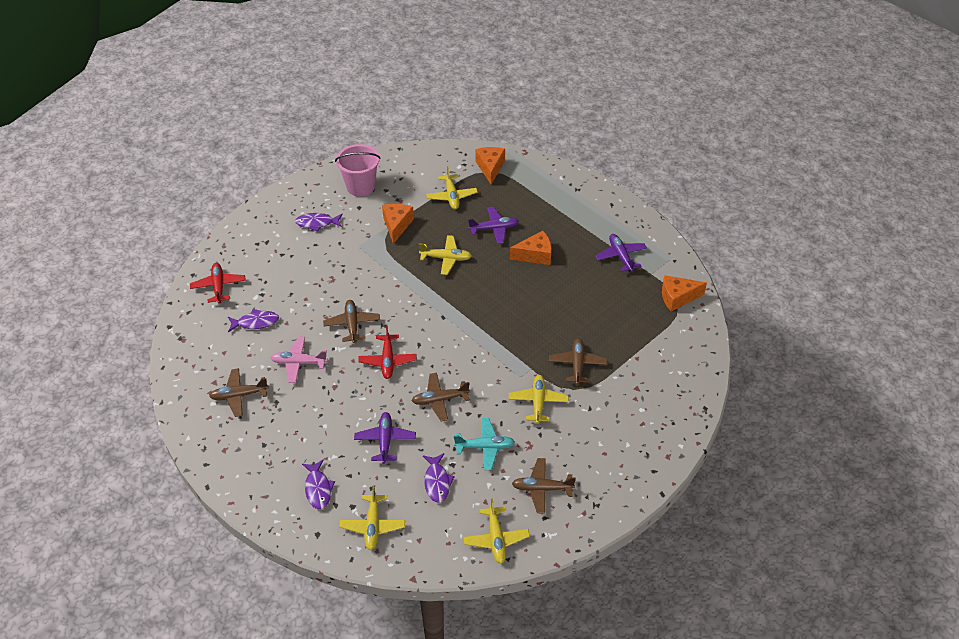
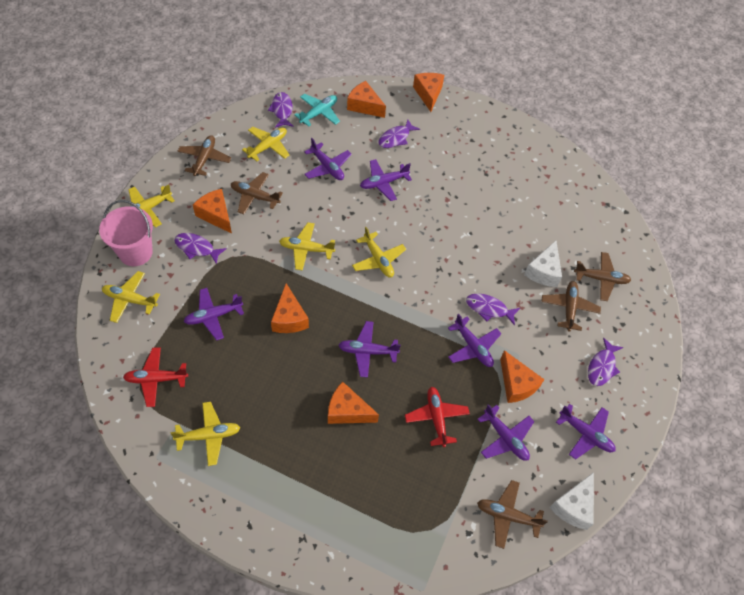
orange cheese: [382,204,414,244] [475,147,505,184] [510,231,552,265] [662,275,707,312] = 4 -> [193,189,232,234] [271,283,309,333] [328,382,379,424] [347,81,386,118] [413,73,444,112] [500,350,544,403] = 6
pink plane: [270,336,328,383] = 1 -> none = 0
purple fish: [228,309,279,332] [295,213,343,232] [302,459,335,509] [423,453,455,503] = 4 -> [174,233,227,264] [268,92,293,128] [379,120,420,148] [466,294,520,325] [588,337,623,386] = 5
purple plane: [354,412,416,464] [468,207,519,244] [595,234,647,272] = 3 -> [184,288,244,341] [304,138,352,180] [338,321,401,378] [360,159,412,201] [448,314,501,367] [478,404,535,461] [556,404,616,460] = 7
white cheese: none = 0 -> [524,241,562,287] [549,472,594,530] = 2
yellow plane: [339,486,405,550] [419,235,472,275] [426,166,478,209] [464,499,530,563] [509,375,569,424] = 5 -> [102,271,160,323] [128,184,175,227] [171,402,240,466] [242,127,289,161] [279,222,335,271] [352,227,406,277] = 6

